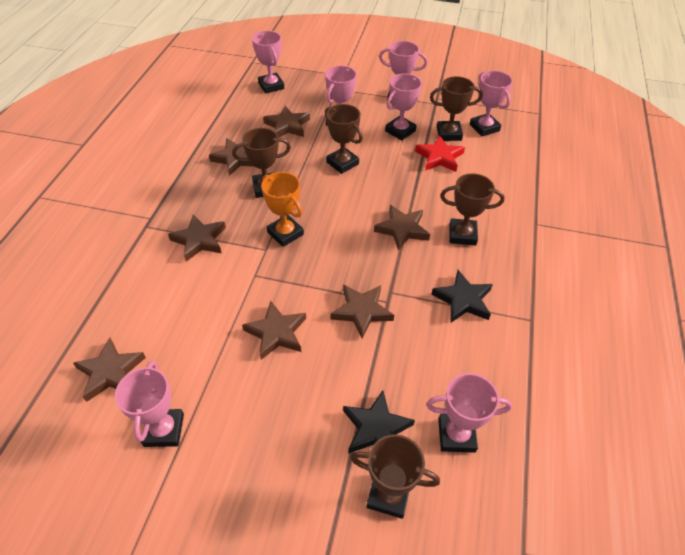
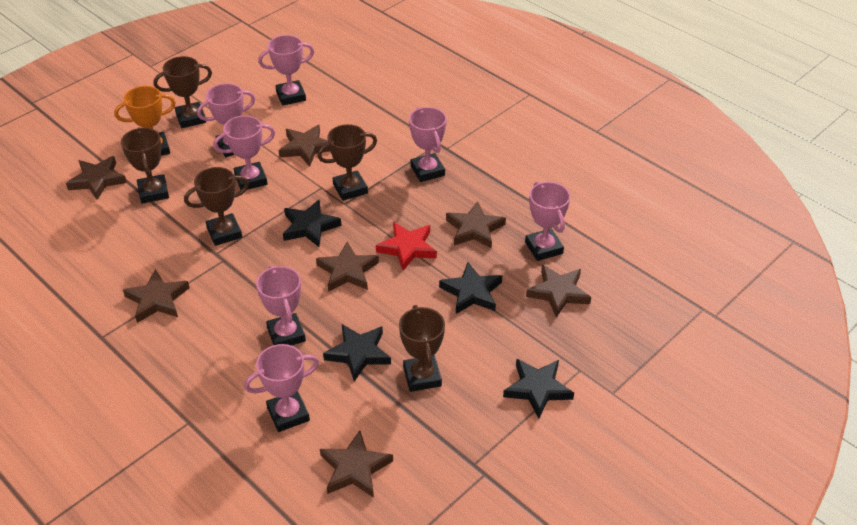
black star: [343,390,415,453] [431,270,493,322] = 2 -> [283,200,342,247] [323,324,391,382] [439,262,502,314] [503,358,574,418] = 4

